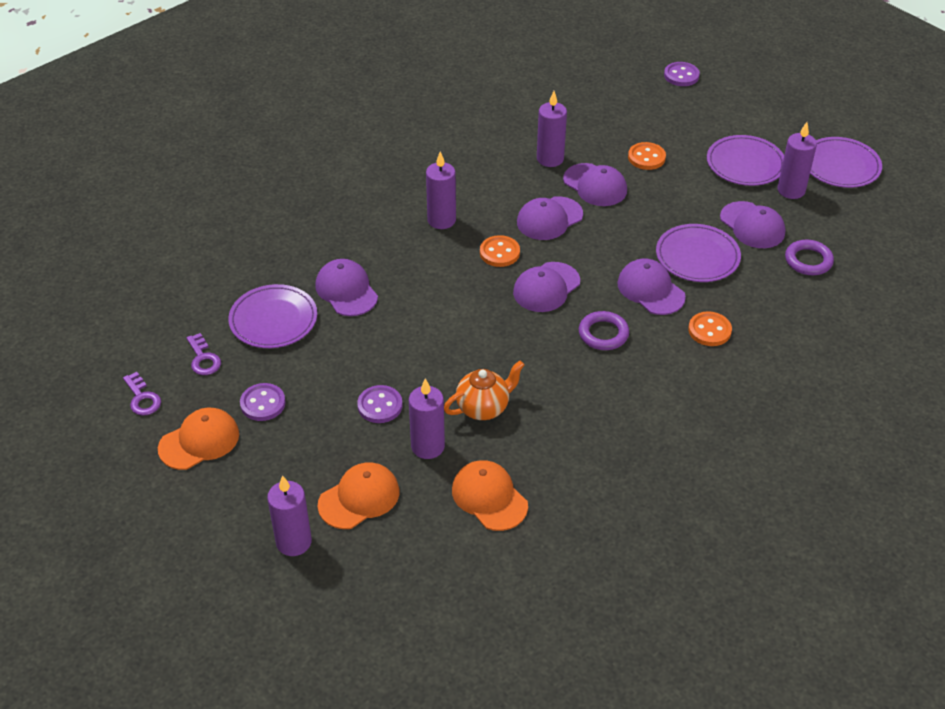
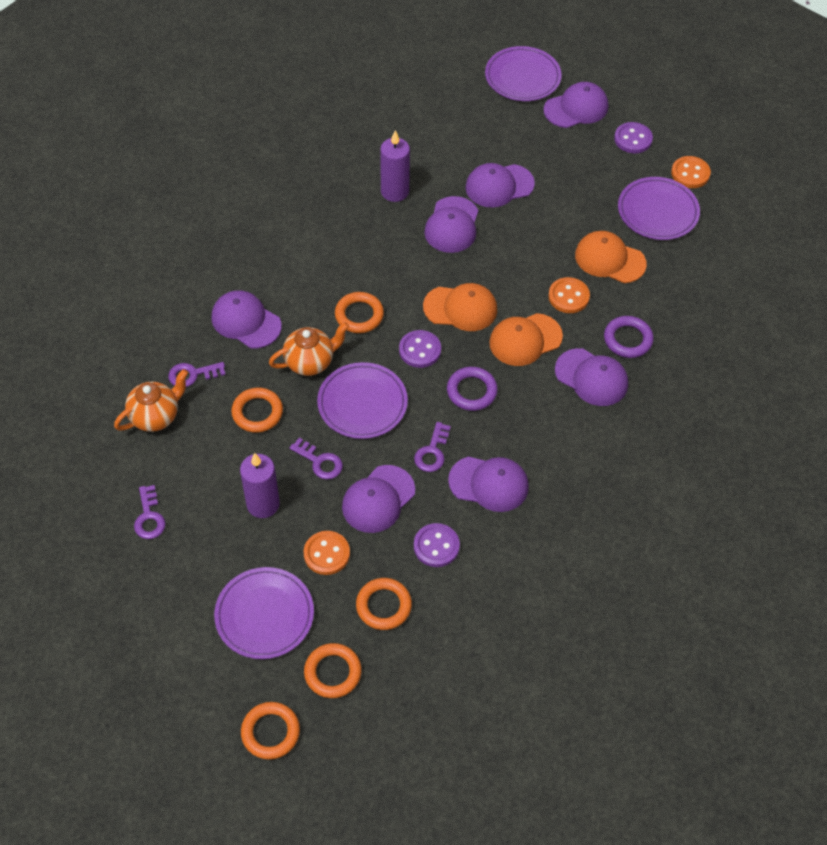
orange ring: none = 0 -> [231,388,283,433] [241,702,300,760] [304,643,362,698] [335,292,384,333] [356,578,412,630] = 5
orange teapot: [444,361,524,420] = 1 -> [114,369,188,432] [269,322,349,376] = 2
purple candle: [267,475,312,556] [409,378,445,459] [426,151,456,229] [537,91,567,167] [777,122,817,199] = 5 -> [240,453,280,518] [380,130,410,202] = 2
purple cap: [315,259,378,316] [513,262,580,312] [517,196,583,240] [563,163,627,206] [617,259,686,315] [720,201,785,248] = 6 -> [211,291,282,348] [342,465,415,533] [424,196,478,253] [448,457,529,512] [465,163,535,208] [544,82,608,128] [555,348,628,406] = 7
purple key: [123,372,161,416] [187,333,221,375] = 2 -> [134,485,166,539] [168,362,226,387] [290,438,343,479] [414,422,451,472] = 4

